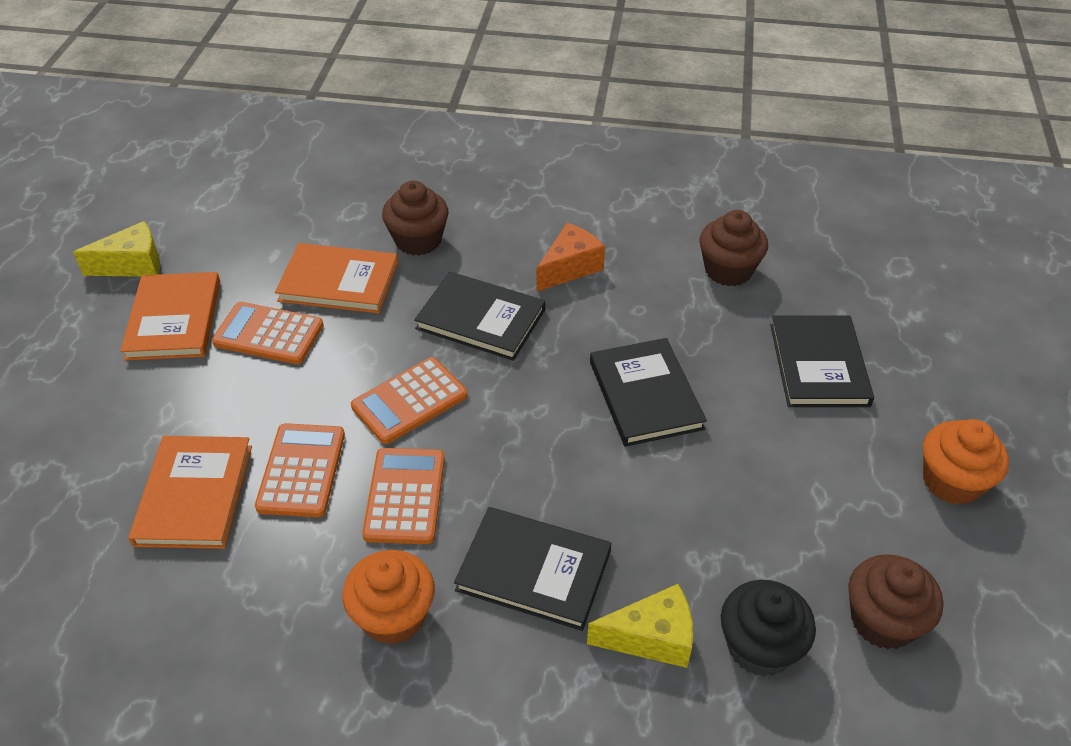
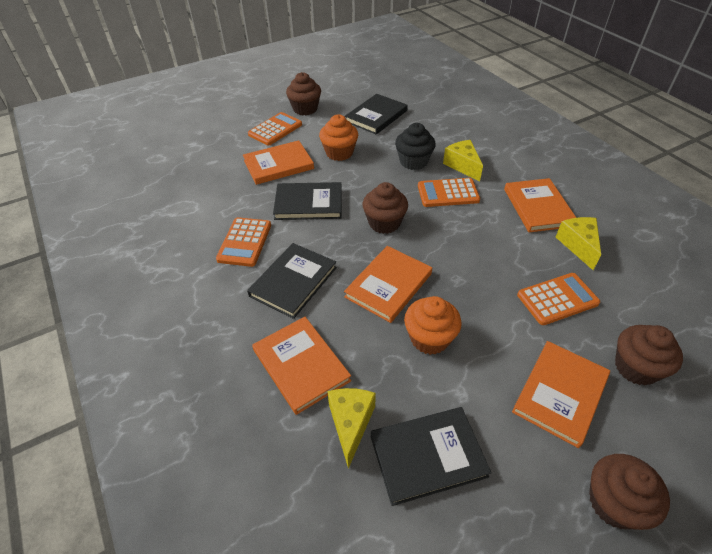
brown cupcake: [382,181,449,256] [699,210,768,286] [848,554,943,649] = 3 -> [286,72,321,115] [362,182,408,234] [589,454,670,530] [615,325,683,386] = 4
orange book: [120,272,220,361] [128,436,252,549] [275,243,398,313] = 3 -> [243,140,314,185] [252,317,351,415] [344,246,432,323] [504,178,576,232] [512,341,610,448] = 5
orange cheese: [536,223,605,292] = 1 -> none = 0
yellow cheese: [73,221,160,277] [587,584,693,668] = 2 -> [327,388,376,469] [443,140,483,182] [556,217,601,270] = 3

